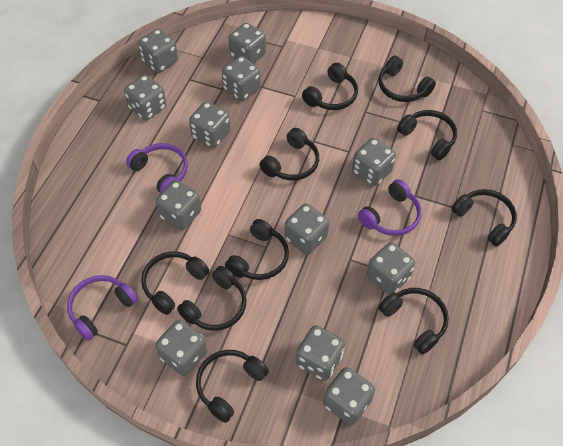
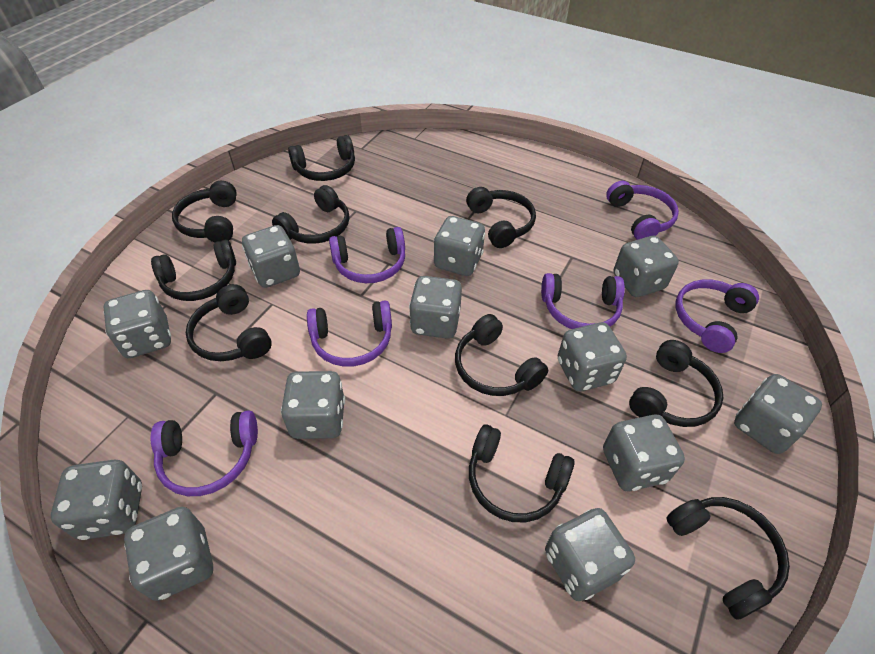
purple headphones: [67,275,138,341] [126,143,188,193] [358,179,421,236] = 3 -> [151,410,258,496] [307,300,392,367] [329,227,405,283] [541,273,625,329] [606,181,679,240] [676,279,759,353] = 6

